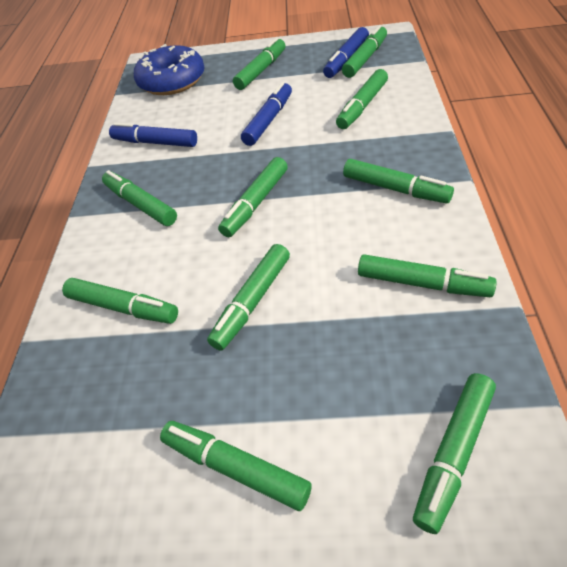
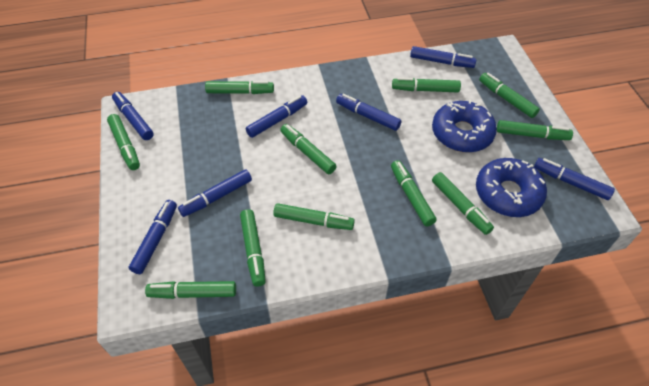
blue donut: [134,44,205,95] = 1 -> [432,99,497,152] [476,158,547,217] = 2
blue marker: [109,122,197,147] [241,82,292,146] [323,27,369,78] = 3 -> [112,92,154,140] [129,200,177,274] [178,169,252,217] [246,95,307,138] [336,94,402,131] [410,46,476,68] [534,158,615,200] = 7

